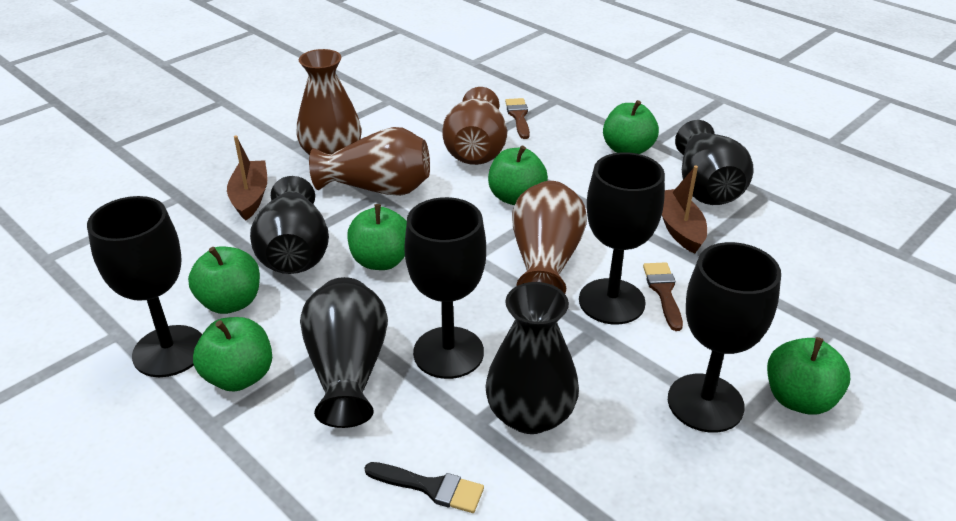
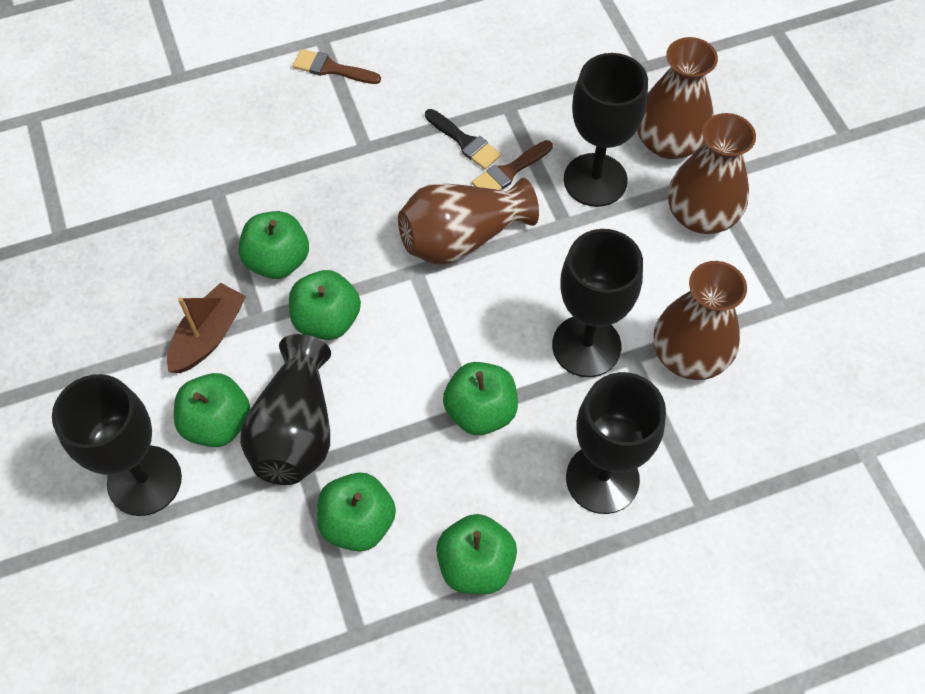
black vase: [250,176,329,274] [300,277,388,428] [485,282,579,434] [675,120,754,205] = 4 -> [240,334,331,485] = 1
brown boat: [227,136,268,221] [662,166,707,254] = 2 -> [167,283,246,373] = 1

